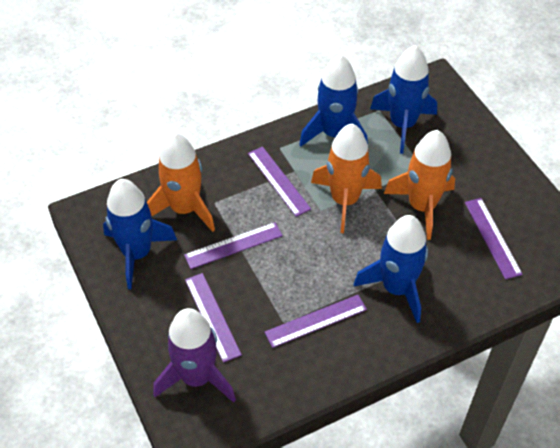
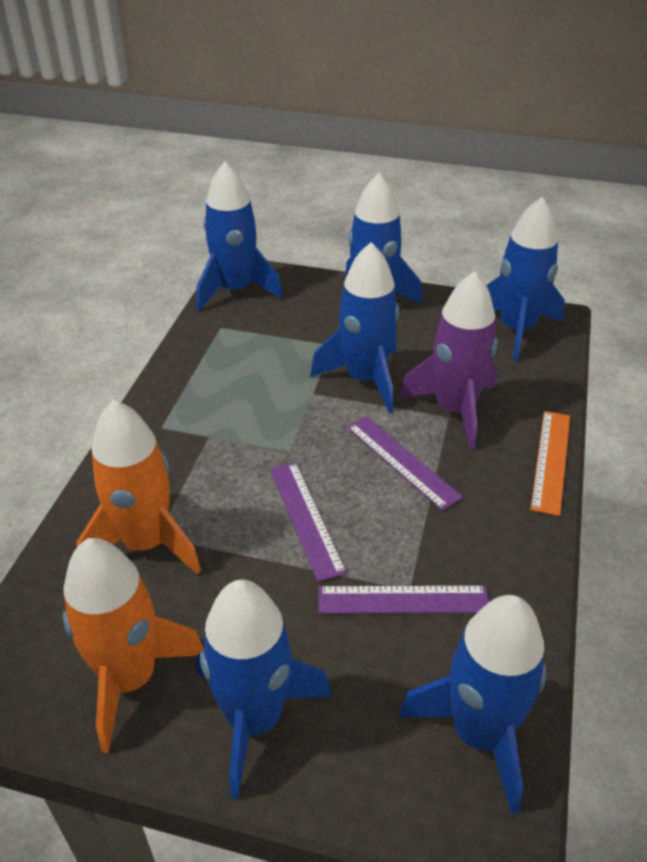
blue rocket: [103,179,177,289] [299,54,368,147] [353,215,428,323] [370,45,437,154] = 4 -> [196,161,283,311] [196,580,332,799] [310,242,399,413] [345,173,422,304] [398,595,546,814] [486,197,565,361] = 6
orange rocket: [147,132,215,232] [311,124,382,233] [384,130,455,240] = 3 -> [63,538,204,753] [76,400,201,574] = 2
orange ruler: none = 0 -> [530,411,570,516] = 1
purple ruler: [184,222,283,269] [185,273,242,363] [248,146,311,217] [264,295,367,348] [465,198,523,280] = 5 -> [270,462,347,582] [319,585,489,614] [347,416,463,511] = 3

